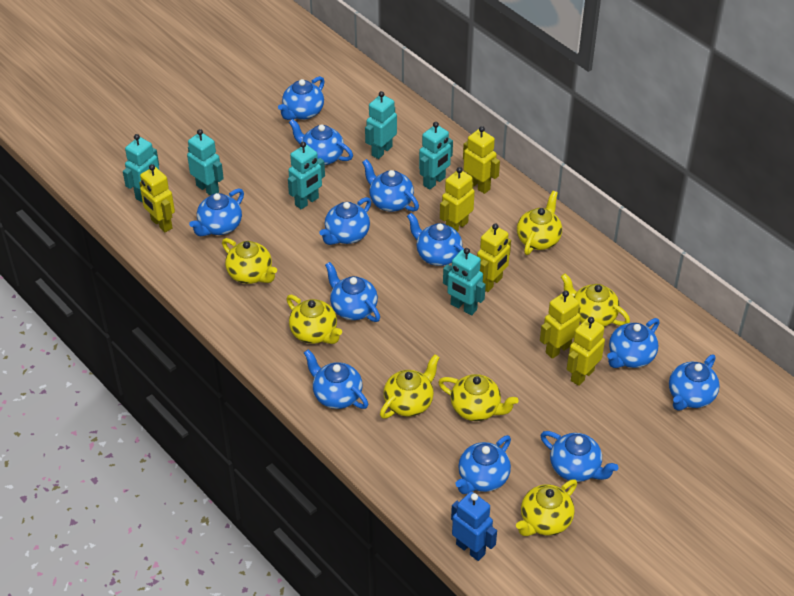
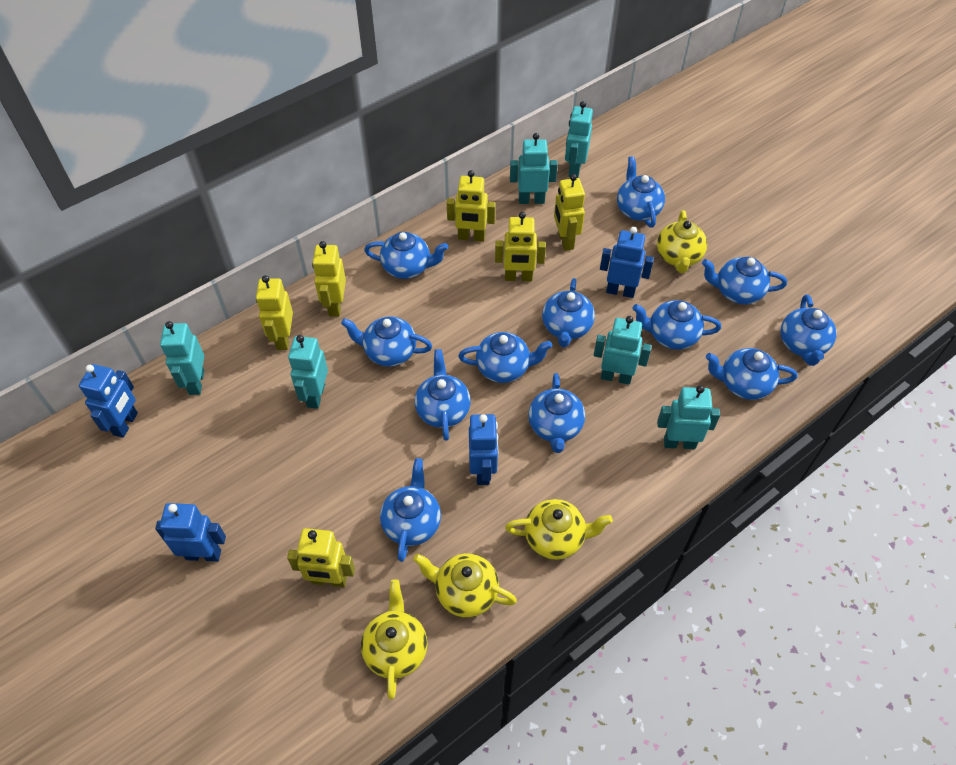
blue robot: [451,492,497,561] = 1 -> [79,364,138,438] [155,503,226,562] [469,414,498,485] [600,227,654,298] = 4
yellow teapot: [222,238,277,284] [286,295,342,344] [380,354,440,419] [438,374,518,421] [516,479,577,536] [517,191,562,255] [561,273,630,327] = 7 -> [361,579,427,699] [413,553,517,618] [505,499,613,560] [657,210,707,273] = 4

